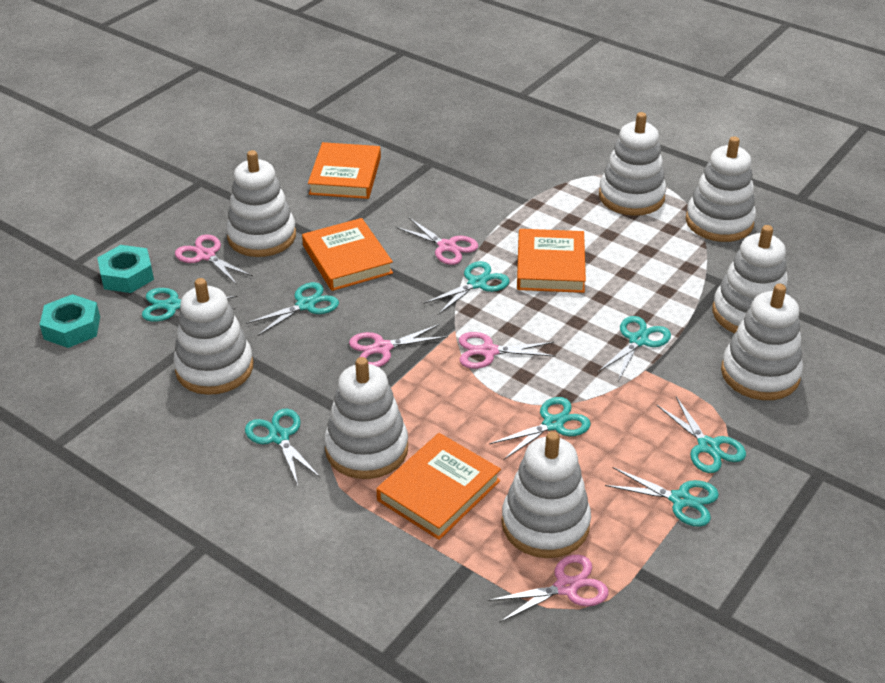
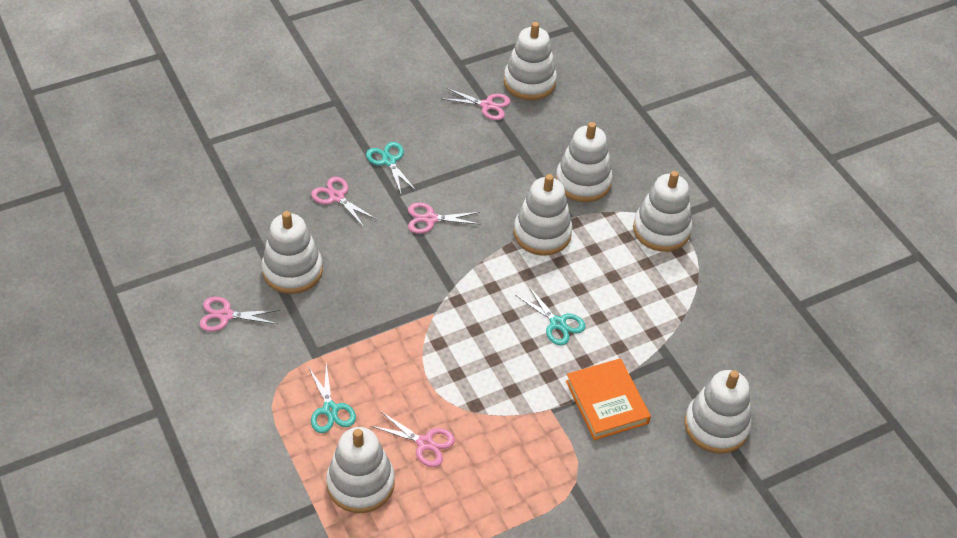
orange book: [302,218,393,291] [308,142,381,199] [376,433,501,540] [517,229,586,293] = 4 -> [566,358,651,440] = 1
turquoise nut: [40,294,100,348] [97,245,154,293] = 2 -> none = 0
turquoise scissors: [142,288,238,322] [245,409,321,485] [246,282,339,336] [424,261,510,315] [489,397,591,460] [598,316,671,381] [605,467,719,527] [657,397,746,473] = 8 -> [309,364,356,433] [366,142,416,193] [515,286,586,346] = 3
white stacking toy: [173,278,253,395] [226,150,296,257] [324,357,408,479] [501,431,591,558] [599,112,666,216] [686,136,756,242] [712,225,789,333] [721,284,803,400] = 8 -> [261,211,323,294] [326,427,395,513] [504,22,557,100] [514,174,573,256] [556,122,613,202] [633,171,692,252] [684,370,751,454] = 7

